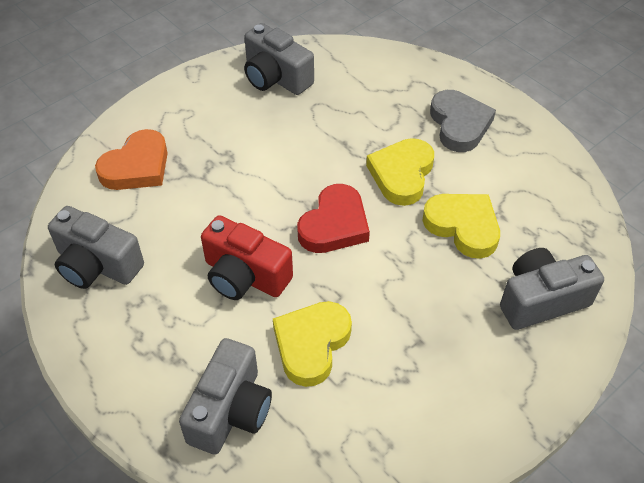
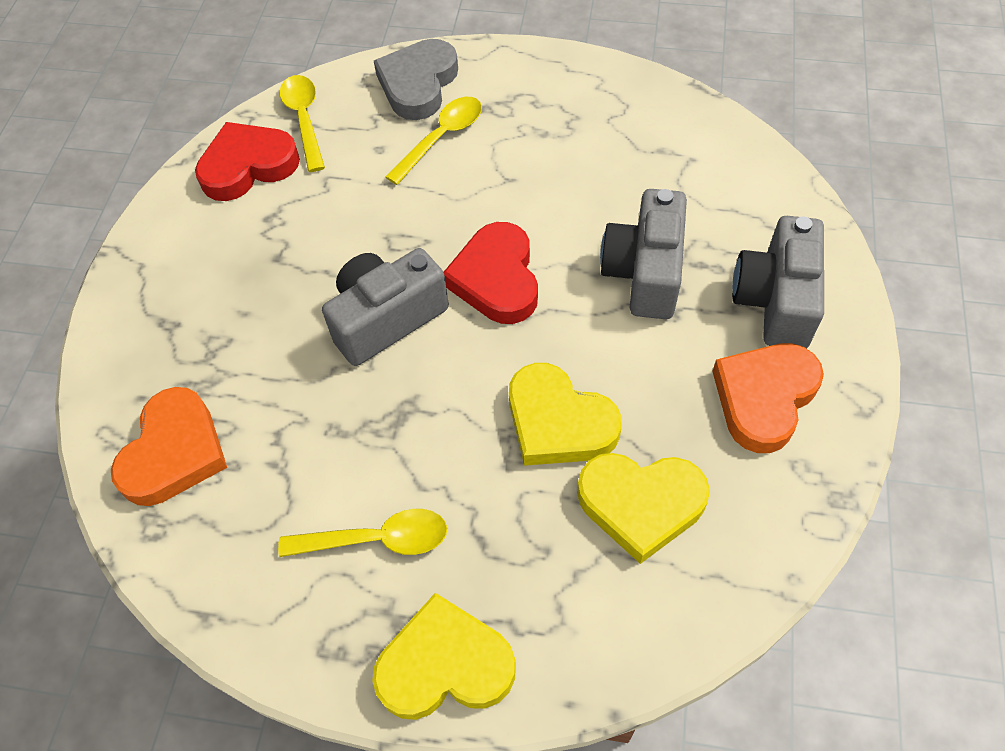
grey camera: [48,206,144,289] [179,338,272,455] [244,23,314,95] [500,248,604,330] = 4 -> [322,248,449,366] [600,189,687,319] [732,216,824,349] = 3
orange heart: [95,129,168,190] = 1 -> [111,387,227,506] [712,343,824,453] = 2
red camera: [201,215,293,300] = 1 -> none = 0
red heart: [297,184,370,253] = 1 -> [195,122,300,201] [444,222,538,324] = 2
yellow spoon: none = 0 -> [278,509,447,557] [280,75,325,172] [385,97,482,185] = 3

